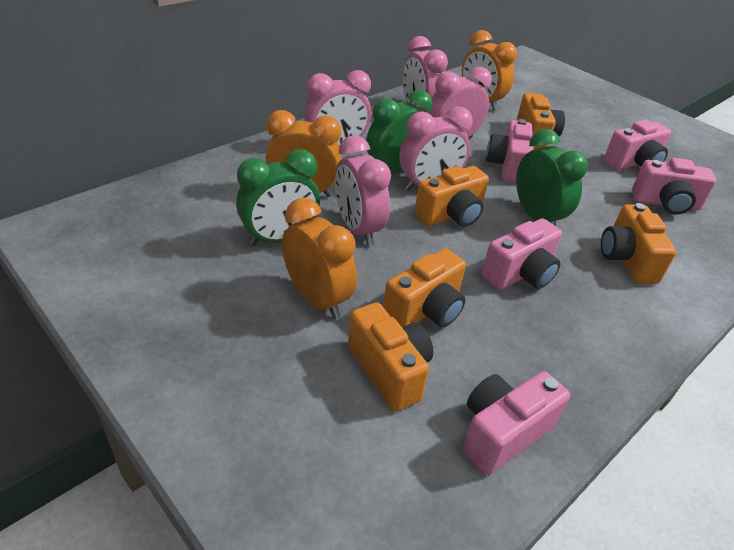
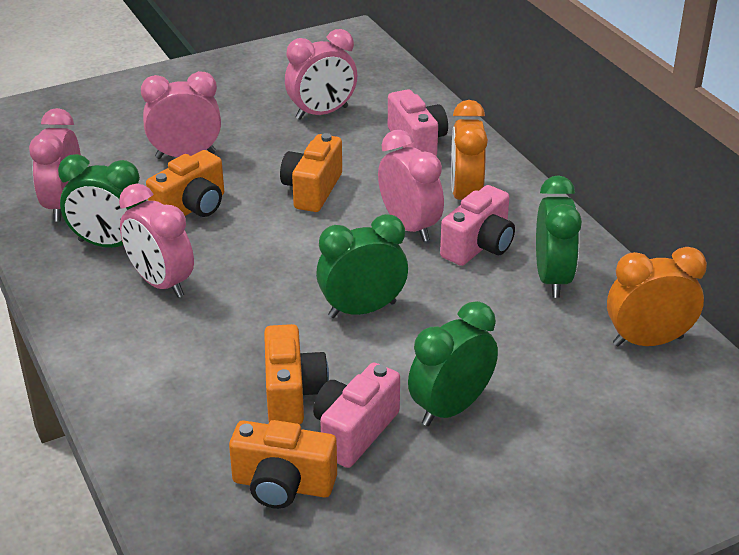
green clock: [236,149,320,246] [366,90,433,172] [516,129,588,226] = 3 -> [58,154,146,248] [316,214,408,318] [408,301,498,426] [536,175,582,298] = 4
orange camera: [348,302,433,411] [383,248,466,327] [414,166,489,227] [517,93,565,150] [601,203,677,284] = 5 -> [146,150,224,217] [229,420,337,509] [264,324,329,424] [280,133,342,212] = 4
orange clock: [266,110,342,197] [282,198,357,319] [462,30,517,111] = 3 -> [451,100,488,200] [607,247,707,347] = 2
pink camera: [463,371,570,475] [481,218,562,290] [486,119,533,183] [604,120,671,170] [632,158,716,215] = 5 -> [313,363,400,468] [388,89,448,156] [440,185,515,266] = 3

